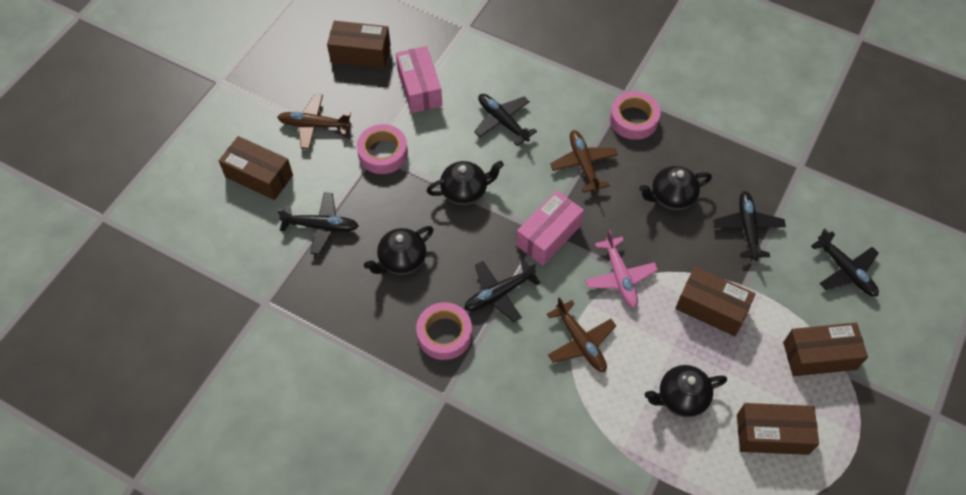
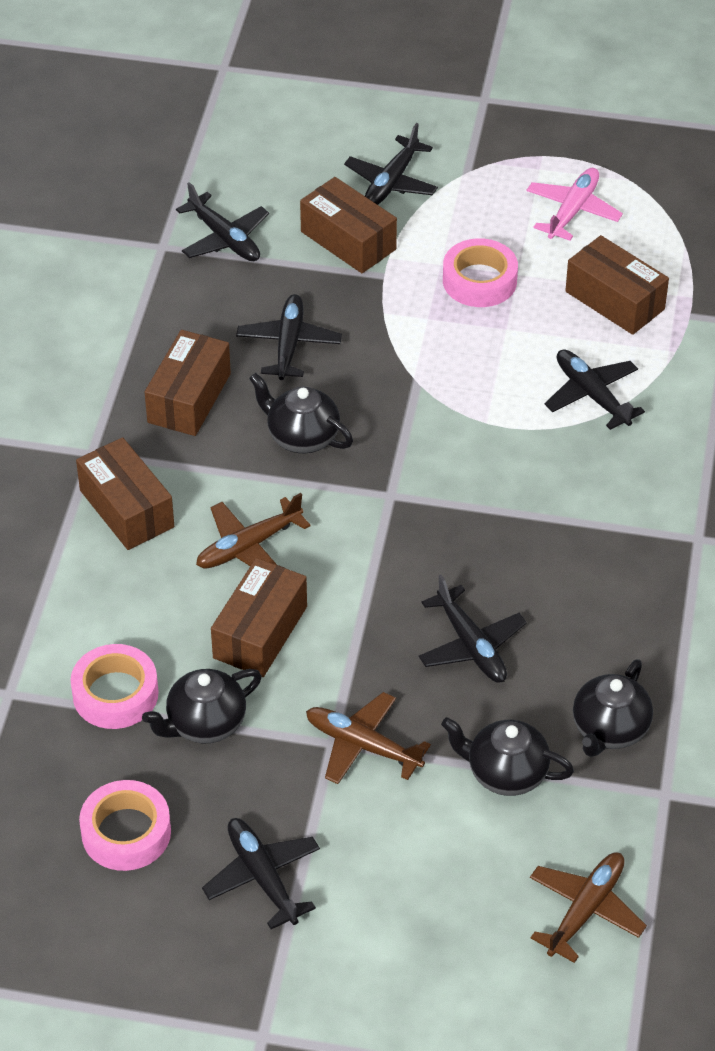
black plane: [277,192,358,255] [464,260,541,322] [474,94,537,146] [713,191,786,261] [811,228,879,297] = 5 -> [176,182,269,261] [202,818,320,929] [236,294,342,380] [344,123,438,205] [419,574,527,682] [545,350,645,430] = 6
pink box: [396,46,442,113] [516,190,584,265] = 2 -> none = 0

